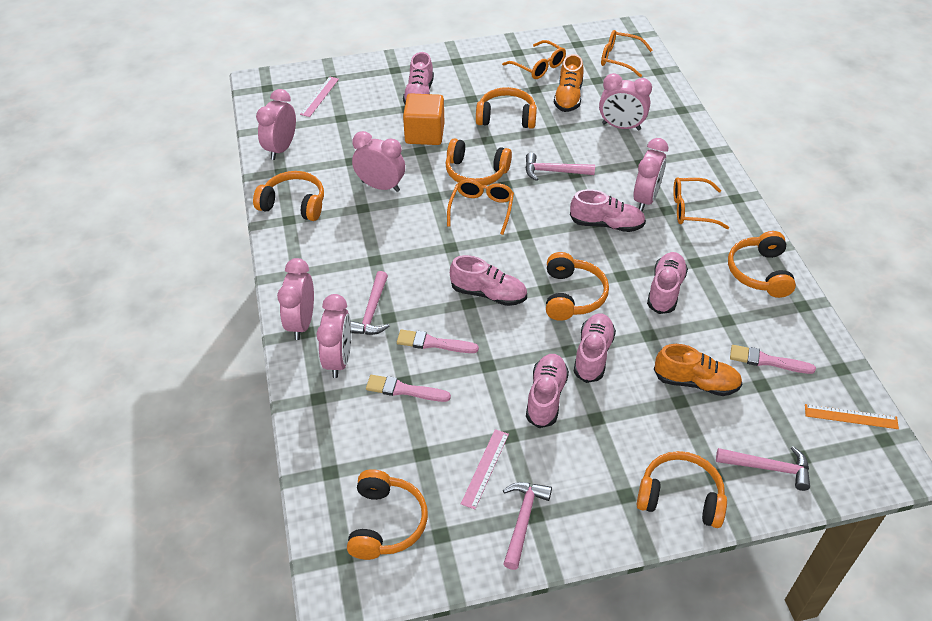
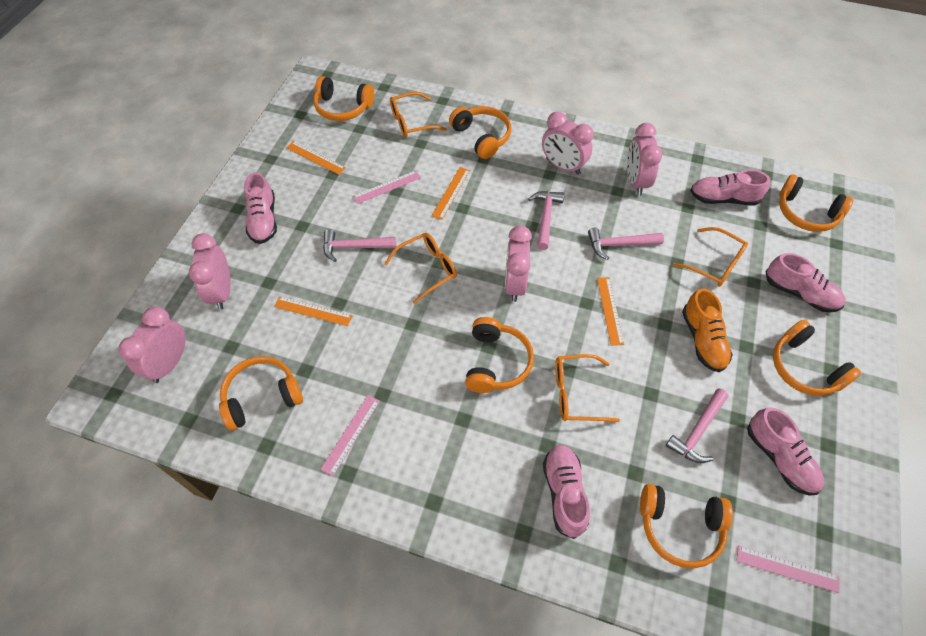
orange cube: [403,93,445,145] = 1 -> none = 0
orange ruler: [805,404,899,429] = 1 -> [274,296,353,326] [286,141,346,175] [432,167,470,220] [597,277,624,346] = 4
orange shoe: [554,54,584,112] [654,344,742,396] = 2 -> [682,288,733,372] = 1
pink brush: [366,375,451,402] [397,329,479,353] [730,345,816,374] = 3 -> none = 0
pink clock: [256,89,296,160] [277,258,314,340] [317,294,351,378] [352,131,405,192] [599,73,652,130] [633,138,668,211] = 6 -> [118,307,186,383] [189,233,231,310] [505,225,532,302] [542,112,594,175] [627,123,662,196] = 5
pink ruler: [300,76,339,117] [461,429,509,509] = 2 -> [320,395,380,476] [353,170,421,204] [737,545,839,593] = 3
pink shoe: [403,52,434,104] [450,255,527,306] [526,354,569,428] [570,189,646,232] [574,314,616,383] [647,252,688,314] = 6 -> [244,172,277,244] [543,445,590,539] [690,170,770,206] [747,407,824,496] [765,253,845,313] = 5

